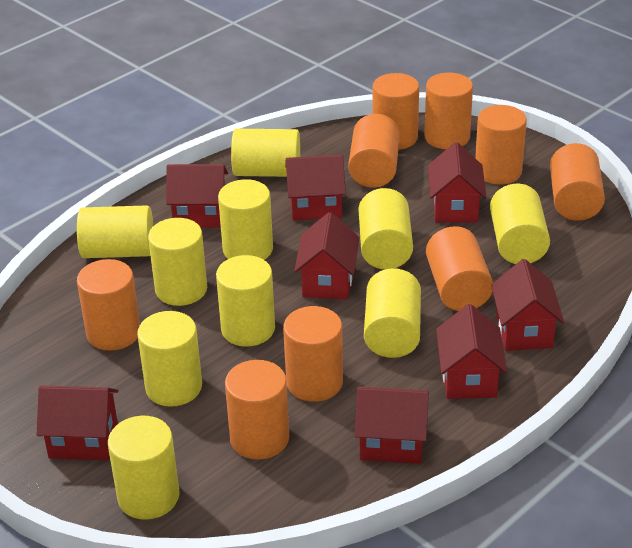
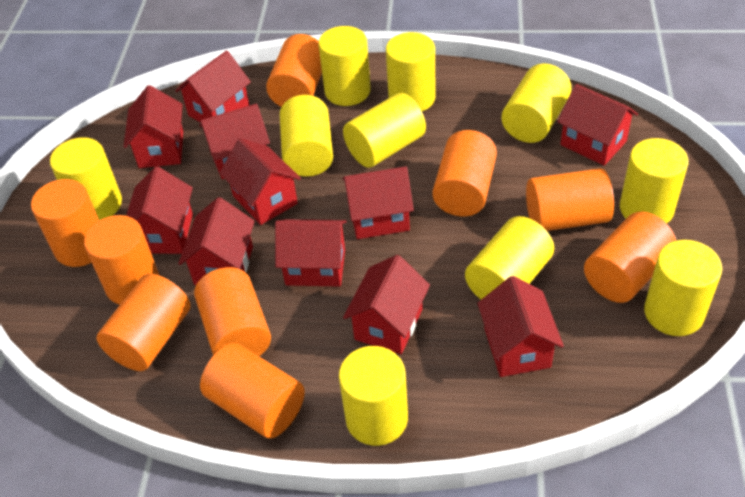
red house: [37,386,118,460] [166,164,228,227] [285,155,346,221] [294,212,359,299] [355,387,429,464] [428,142,486,223] [436,304,507,399] [491,259,564,351] = 8 -> [124,85,183,168] [126,166,193,254] [175,50,251,122] [178,197,255,285] [199,104,270,179] [220,138,301,225] [275,219,347,287] [342,166,414,239] [343,255,430,354] [477,276,564,377] [557,84,638,166] = 11

